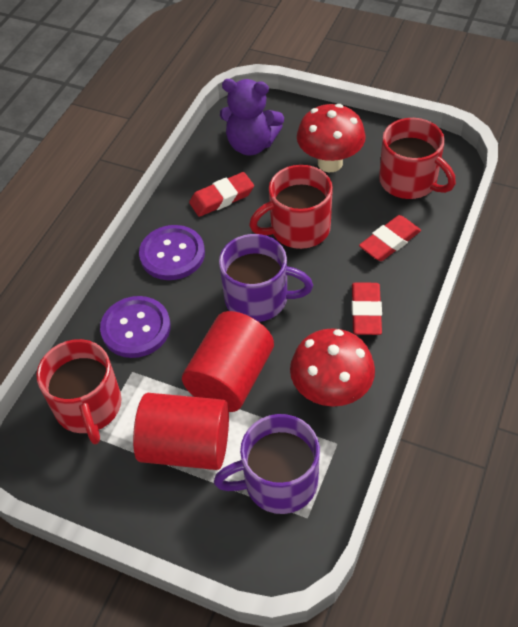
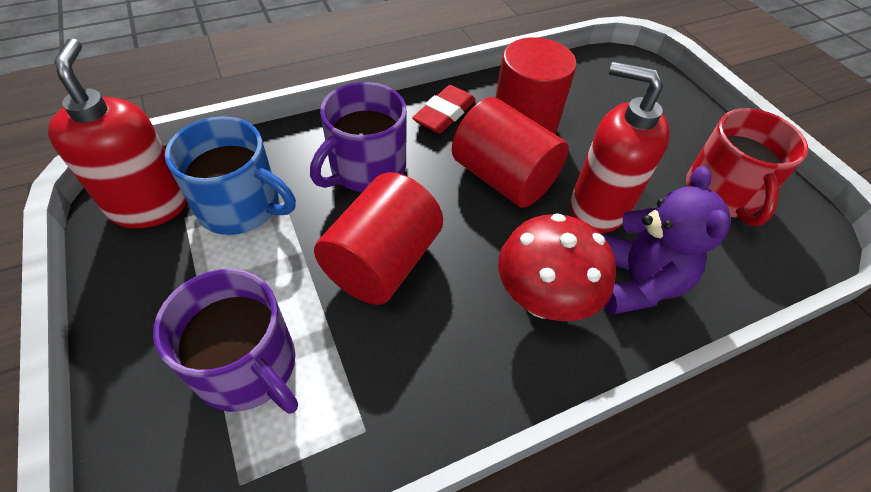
blue mug: none = 0 -> [165,116,296,235] = 1
purple button: [100,296,171,358] [139,225,205,280] = 2 -> none = 0
red cylinder: [133,393,229,470] [182,311,274,412] = 2 -> [314,172,443,305] [452,97,569,208] [496,37,577,135] = 3
red eraser: [189,172,254,217] [351,283,382,335] [359,215,421,261] = 3 -> [412,85,476,134] = 1
red mug: [36,339,122,444] [249,165,333,249] [379,118,456,199] = 3 -> [686,108,808,226] = 1
red mushroom: [290,328,375,407] [297,104,366,172] = 2 -> [498,213,616,321] = 1
red soap dispenser: none = 0 -> [48,38,187,229] [570,62,670,233] = 2

